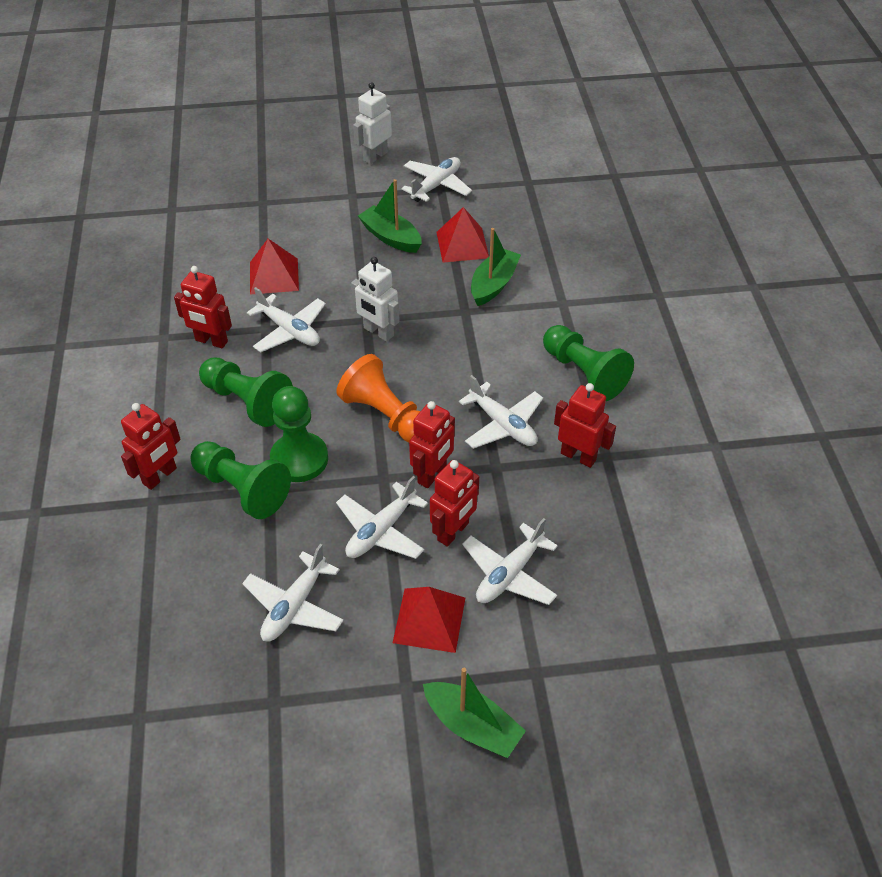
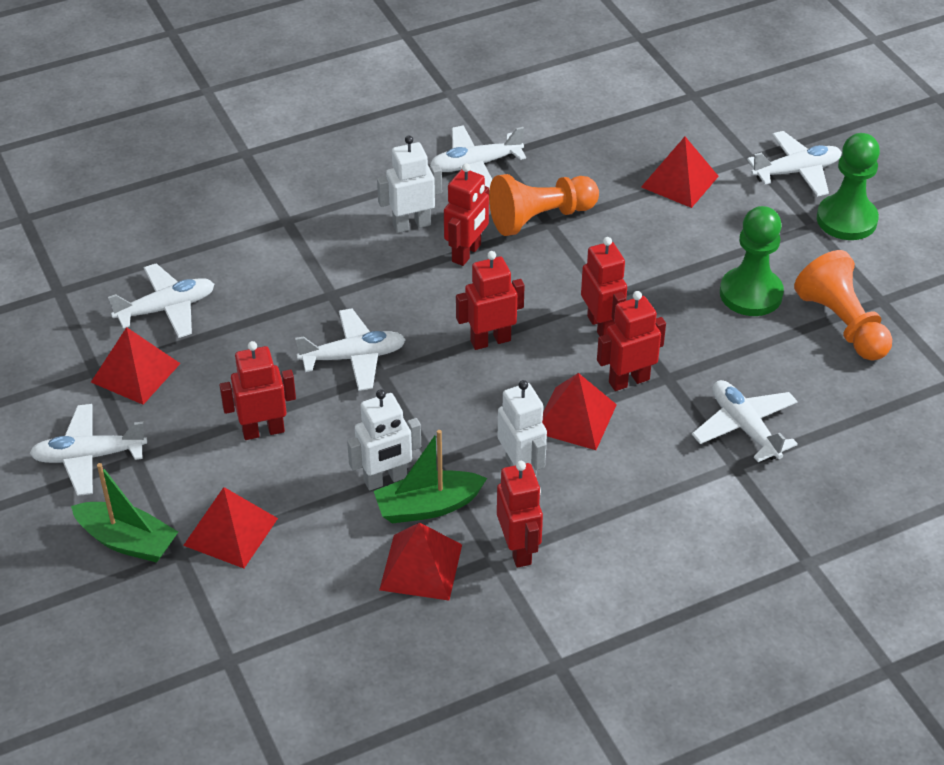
green boat: [358,179,422,253] [423,668,526,758] [471,228,521,306] = 3 -> [71,463,178,563] [374,430,487,524] = 2
green pawn: [191,441,291,519] [199,357,293,427] [270,386,328,482] [543,325,634,401] = 4 -> [720,206,784,316] [817,133,880,240] = 2
orange pawn: [337,354,420,443] = 1 -> [489,174,599,236] [794,250,892,361] = 2
red pyramid: [250,239,299,295] [393,587,465,653] [436,207,489,263] = 3 -> [91,327,181,405] [183,487,278,568] [379,523,462,600] [542,373,617,450] [641,137,719,208] = 5
red robot: [121,403,181,490] [174,266,232,349] [409,401,455,488] [430,460,479,547] [554,383,616,468] = 5 -> [219,341,296,440] [444,163,489,266] [456,251,525,350] [497,461,543,568] [581,237,627,336] [597,291,666,391] = 6
white robot: [351,257,400,342] [353,82,392,164] = 2 -> [347,389,421,490] [377,136,442,233] [498,380,547,476] = 3

